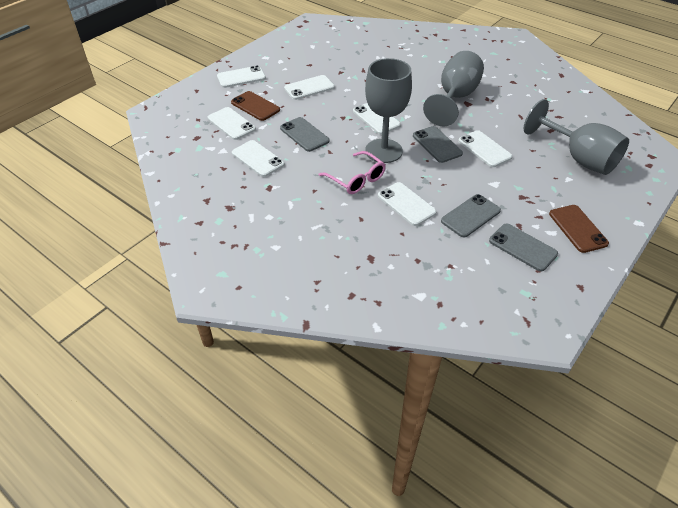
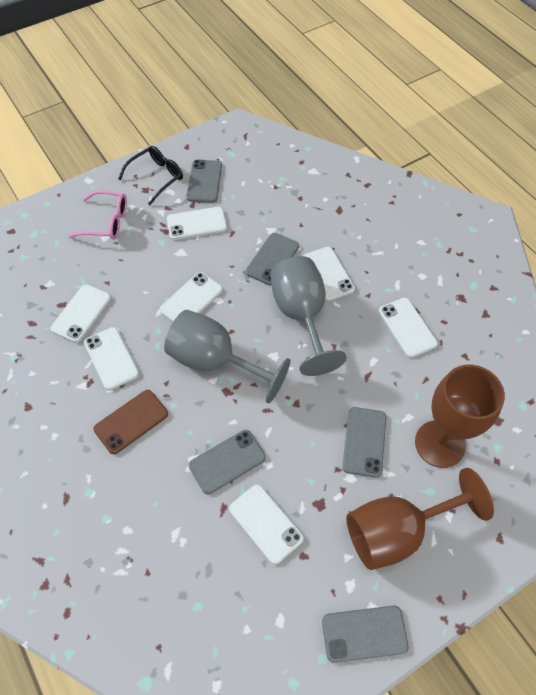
black glasses: none = 0 -> [118,146,183,205] = 1
brown goblet: none = 0 -> [346,468,494,570] [415,365,505,468] = 2
brown phone: [231,91,280,121] [549,205,609,253] = 2 -> [93,390,168,454] = 1
grey goblet: [365,58,412,163] [423,51,484,126] [524,99,629,175] = 3 -> [164,310,290,403] [270,256,347,376] = 2
grey phone: [280,117,330,152] [413,126,463,163] [441,194,501,237] [489,223,558,272] = 4 -> [186,160,222,203] [189,430,266,494] [246,233,299,286] [322,606,409,663] [342,407,386,478] = 5

